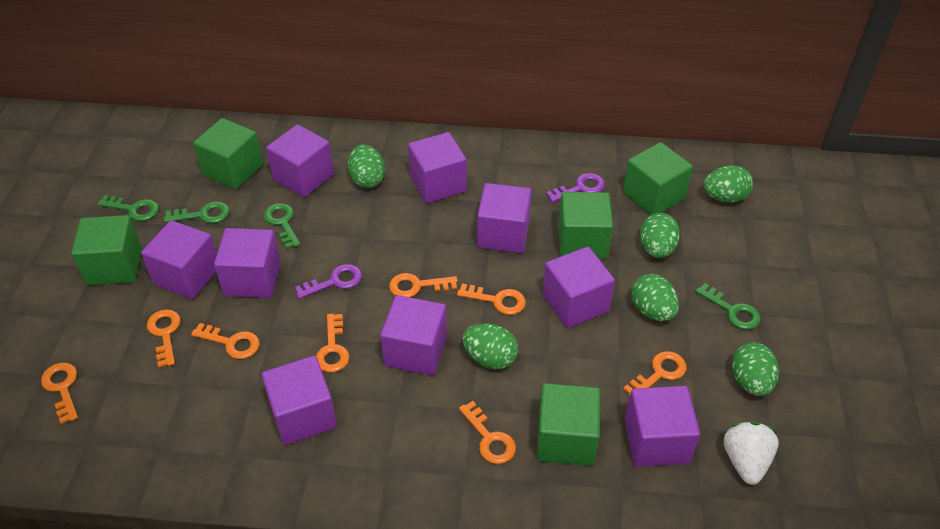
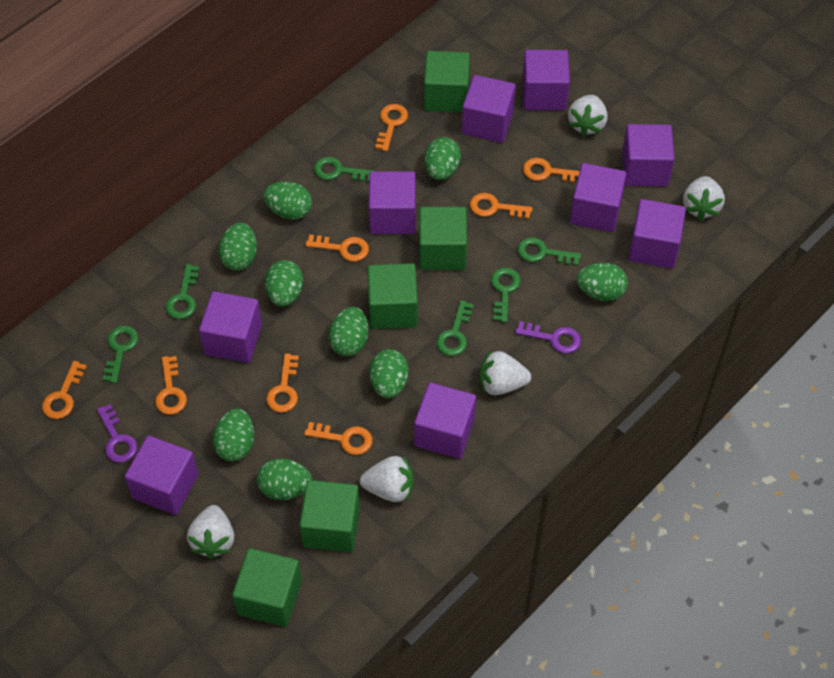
green egg: [348,144,385,188] [462,323,518,370] [631,274,679,321] [640,213,680,258] [704,165,753,203] [732,342,779,396] = 6 -> [213,409,254,461] [218,223,257,270] [257,458,312,500] [263,181,312,220] [265,260,303,307] [328,307,369,356] [369,349,409,398] [424,137,461,180] [577,263,628,301] = 9
green key: [97,195,159,221] [164,201,229,223] [264,203,300,249] [695,283,760,330] = 4 -> [102,326,139,383] [166,264,200,319] [314,157,375,182] [436,300,474,356] [491,268,521,323] [518,237,581,266] = 6
white strawberry: [724,421,779,485] = 1 -> [187,505,234,559] [360,456,414,502] [480,351,531,395] [568,95,608,137] [683,176,725,220] = 5

